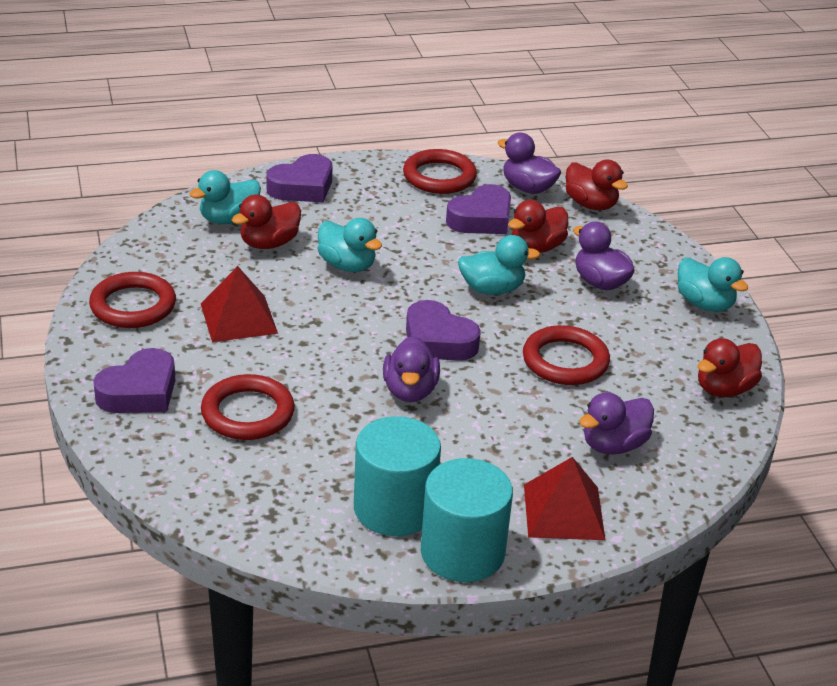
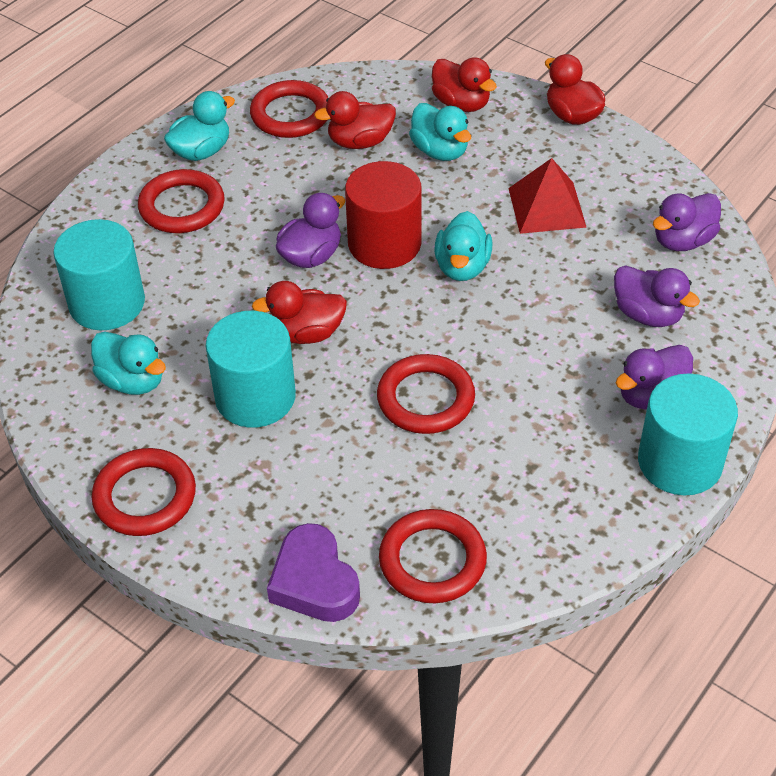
purple heart: [93,348,175,413] [266,154,333,202] [406,300,481,361] [446,184,511,234] = 4 -> [267,523,360,622] = 1
red cylinder: none = 0 -> [345,161,422,269] = 1
red pyramid: [201,266,278,342] [524,457,605,540] = 2 -> [508,158,587,234] = 1
red ring: [89,272,176,328] [201,374,295,440] [403,149,477,194] [523,325,610,385] = 4 -> [92,448,196,536] [138,169,225,233] [250,80,328,138] [377,354,475,434] [379,509,487,603] = 5
turquoise cylinder: [354,416,441,536] [421,458,513,582] = 2 -> [53,219,145,330] [206,311,296,428] [638,374,738,496] = 3

